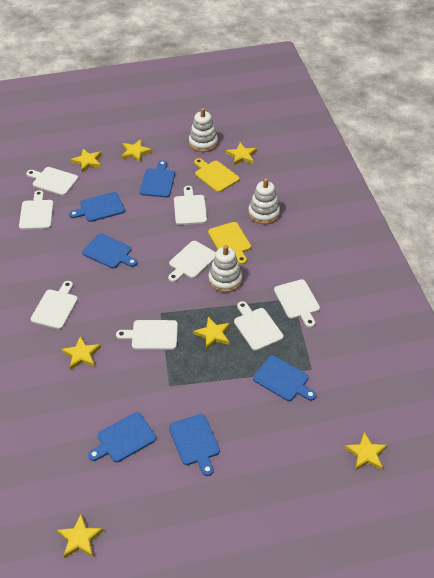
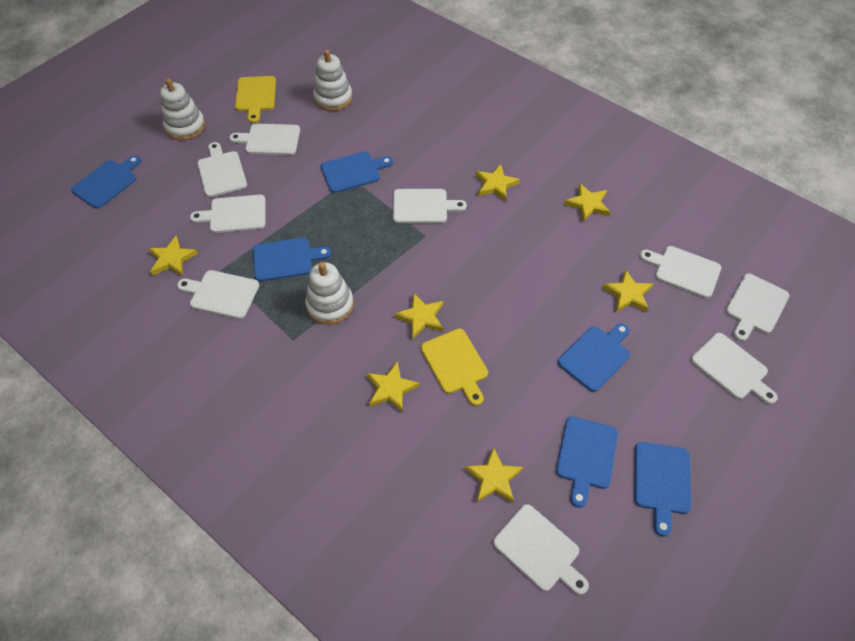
white cutting board: [19,190,54,230] [26,167,78,196] [30,281,78,329] [116,320,178,350] [168,241,216,282] [174,186,207,225] [234,301,284,351] [274,279,320,328] = 8 -> [177,270,259,319] [190,195,266,233] [197,142,247,197] [229,124,300,155] [393,189,467,223] [493,504,589,595] [640,246,721,298] [691,333,778,404] [725,274,789,341] = 9

